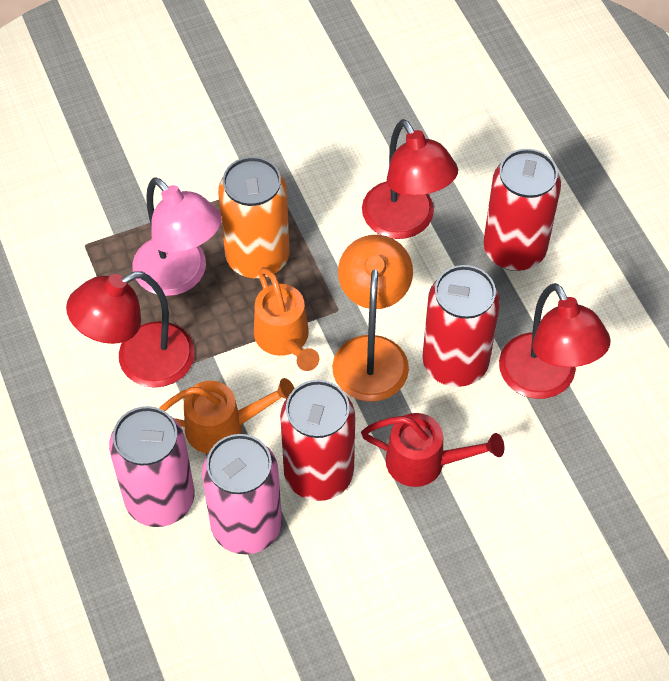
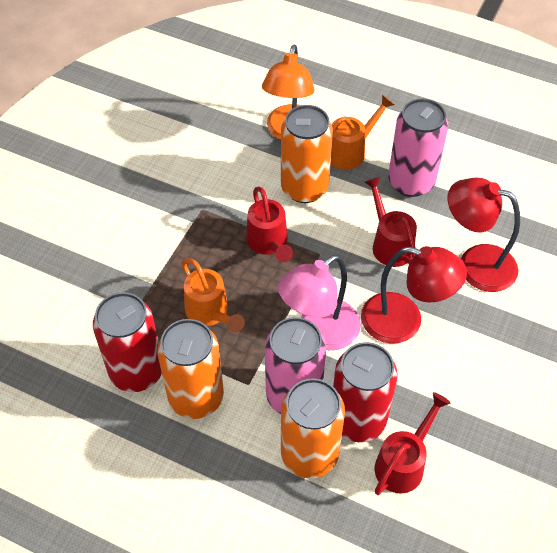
orange can: [218,157,290,279] = 1 -> [157,319,224,419] [281,105,333,203] [281,378,345,479] = 3
red can: [280,380,355,501] [422,265,500,387] [483,149,561,271] = 3 -> [93,292,162,392] [333,342,398,442] = 2
red lamp: [66,271,195,388] [362,119,458,239] [499,283,611,399] = 3 -> [361,246,467,344] [448,178,520,292] = 2
red watering can: [361,413,505,487] = 1 -> [246,186,293,262] [365,177,417,267] [375,392,450,495] = 3

